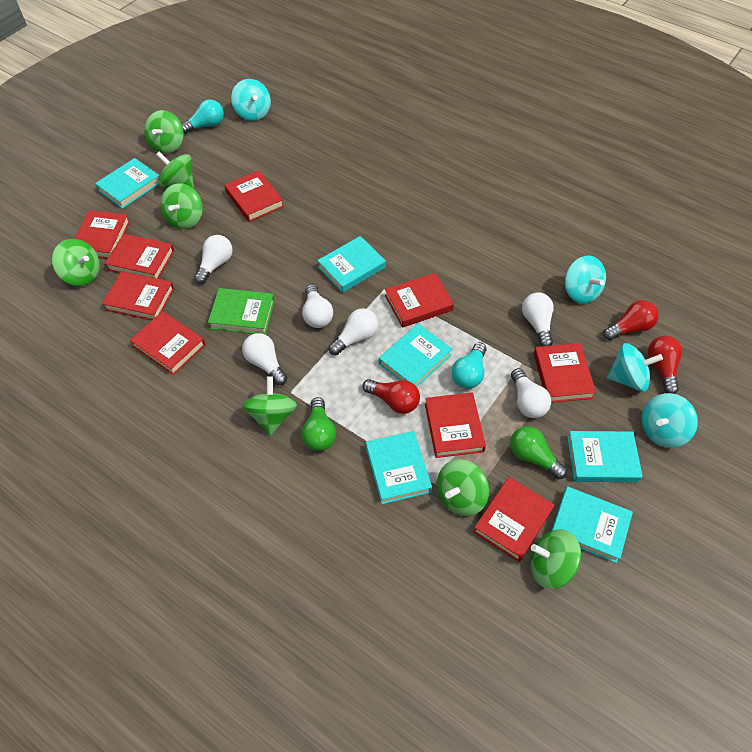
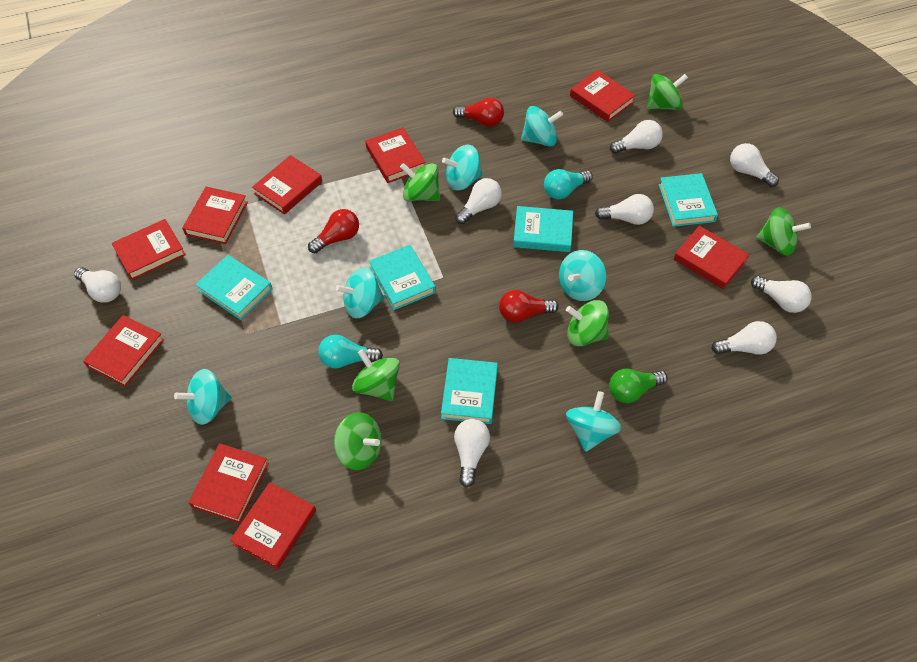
green book: [208,288,275,335] = 1 -> none = 0
green light bulb: [301,397,336,451] [510,426,567,479] = 2 -> [609,369,668,403] = 1
green spinning top: [52,239,100,286] [144,110,184,154] [156,151,194,189] [161,183,203,229] [243,376,297,436] [437,459,489,516] [530,529,581,589] = 7 -> [334,412,382,470] [352,349,400,401] [400,163,440,202] [566,300,609,346] [647,74,688,110] [756,207,811,256] = 6
turquoise book: [95,158,159,209] [317,236,386,293] [366,431,432,504] [379,324,452,387] [552,487,633,563] [567,431,643,482] = 6 -> [195,255,273,320] [369,245,436,310] [441,358,498,424] [513,206,573,252] [659,173,718,227] = 5
turquoise spinning top: [231,79,271,121] [565,256,606,304] [607,343,663,392] [642,393,698,448] = 4 -> [174,369,232,425] [336,267,384,318] [442,145,483,190] [521,106,563,146] [559,250,606,301] [566,391,622,452] = 6
white light bulb: [194,235,233,284] [242,333,287,385] [302,284,333,328] [329,308,378,355] [511,368,551,418] [522,292,554,346] = 6 -> [74,267,121,303] [454,419,490,487] [455,178,502,224] [595,194,654,225] [610,120,663,154] [712,321,777,355] [730,143,779,187] [751,276,812,313] = 8

